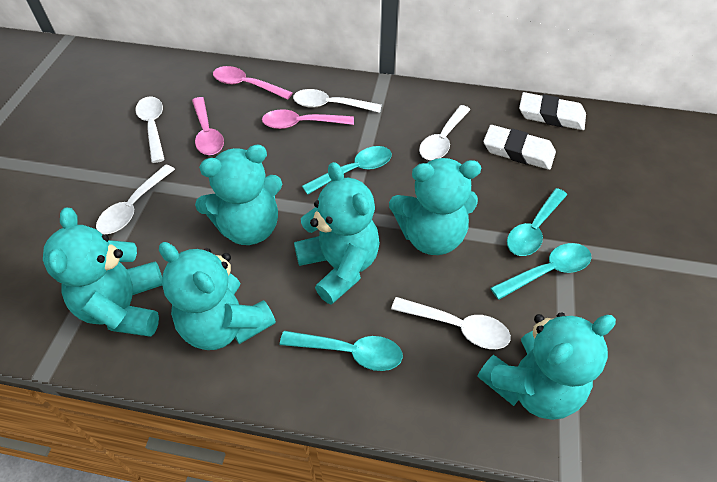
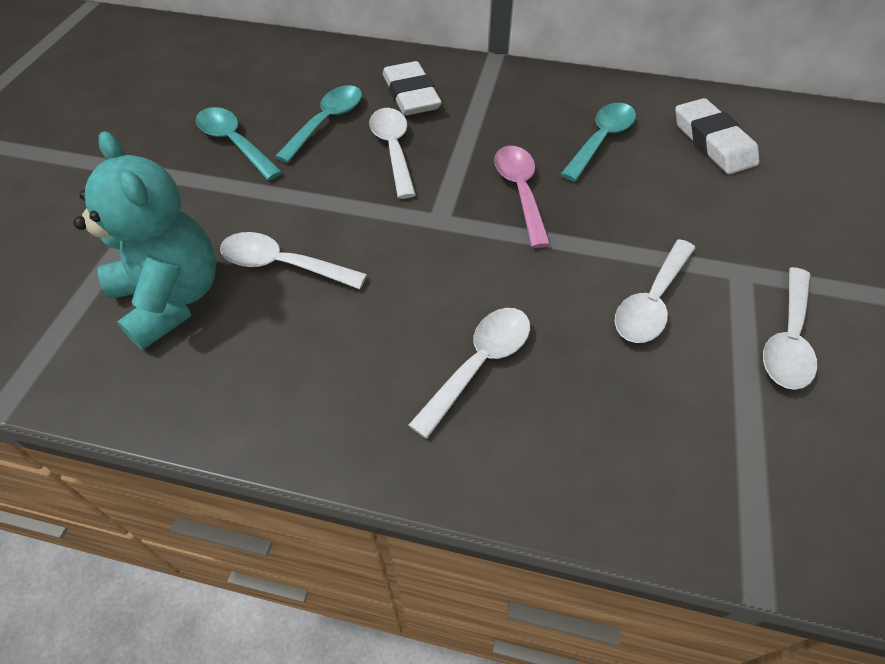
pink spoon: [192,97,224,155] [213,66,293,100] [262,109,354,129] = 3 -> [494,146,551,248] = 1
turquoise spoon: [280,331,403,371] [302,146,392,195] [490,243,591,300] [507,188,567,256] = 4 -> [196,107,282,180] [275,85,362,163] [561,103,636,182] = 3
turquoise teddy bear: [43,208,162,337] [159,242,276,350] [195,144,282,245] [294,162,380,305] [389,158,481,255] [477,313,616,420] = 6 -> [73,131,216,350] = 1

